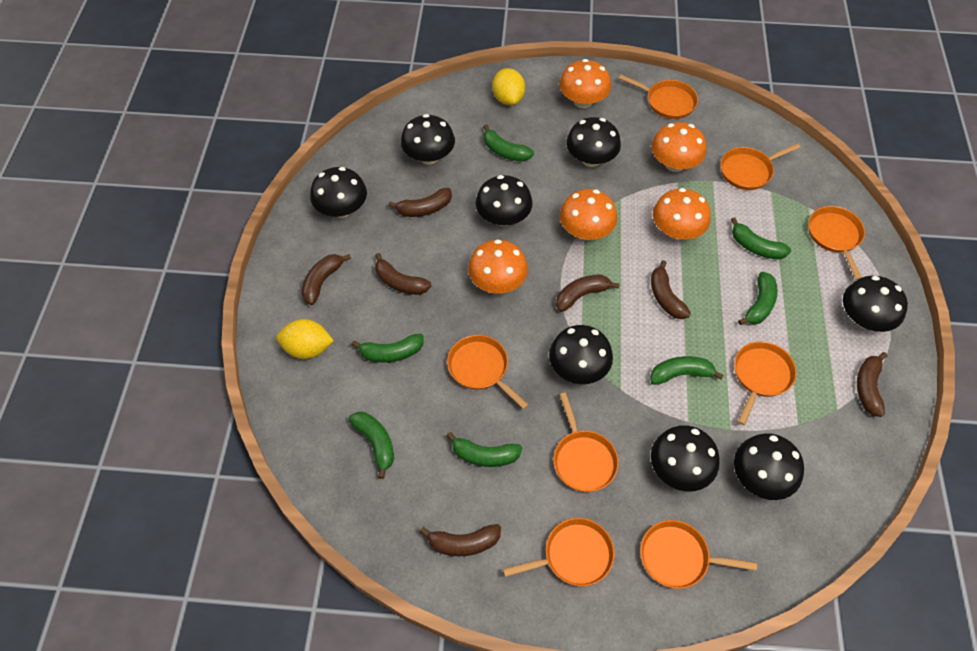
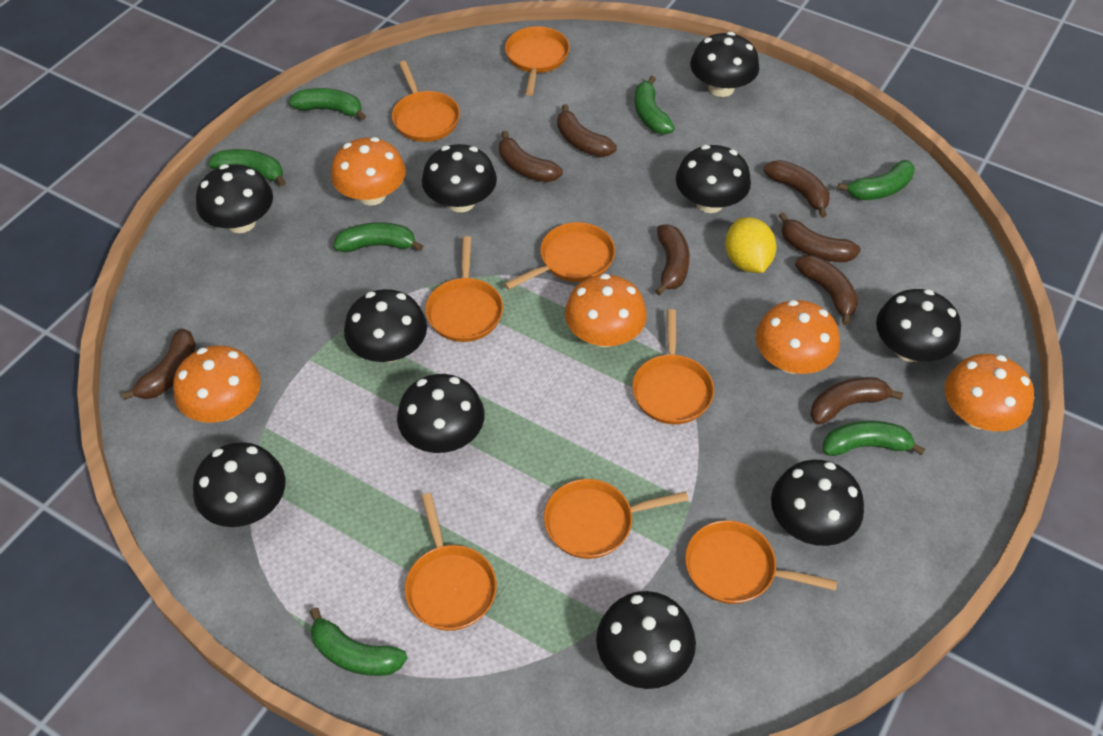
black mushroom: [310,167,367,218] [401,114,455,165] [476,175,533,226] [549,325,613,384] [566,117,621,167] [651,425,719,492] [734,433,804,500] [843,276,908,332] = 8 -> [193,442,285,527] [196,164,273,233] [344,289,427,362] [397,374,485,453] [422,144,497,212] [596,591,696,689] [676,145,751,213] [690,32,759,97] [771,459,864,546] [876,289,961,362] = 10
brown banana: [302,254,351,305] [375,253,431,295] [388,188,452,217] [420,524,501,556] [556,274,620,312] [651,260,691,319] [857,352,887,417] = 7 -> [121,328,196,400] [499,131,563,182] [557,104,617,157] [655,224,690,295] [764,160,830,218] [779,212,861,262] [795,255,858,325] [810,377,903,425] = 8
yellow lemon: [276,319,334,359] [492,68,525,105] = 2 -> [725,217,776,273] = 1

